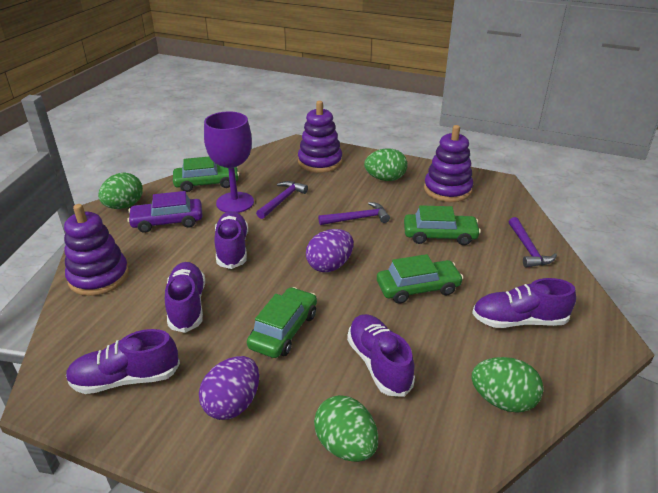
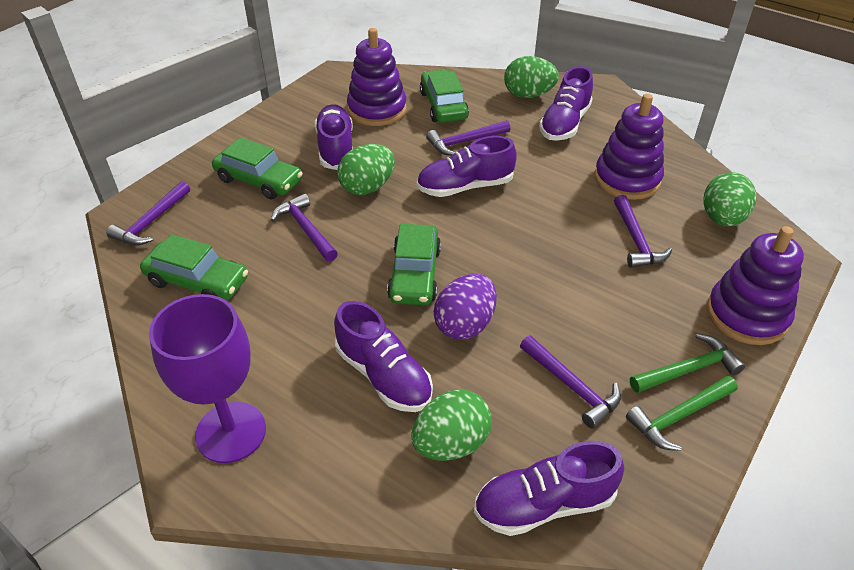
green hammer: none = 0 -> [626,376,738,451] [630,334,745,393] = 2
purple car: [128,191,203,233] = 1 -> none = 0
purple egg: [199,356,259,420] [306,229,354,272] = 2 -> [434,274,496,340] = 1
purple hammer: [256,181,308,219] [318,202,390,225] [509,217,557,267] = 3 -> [106,181,190,245] [271,193,338,262] [426,120,510,156] [520,336,621,429] [614,195,672,268] = 5

